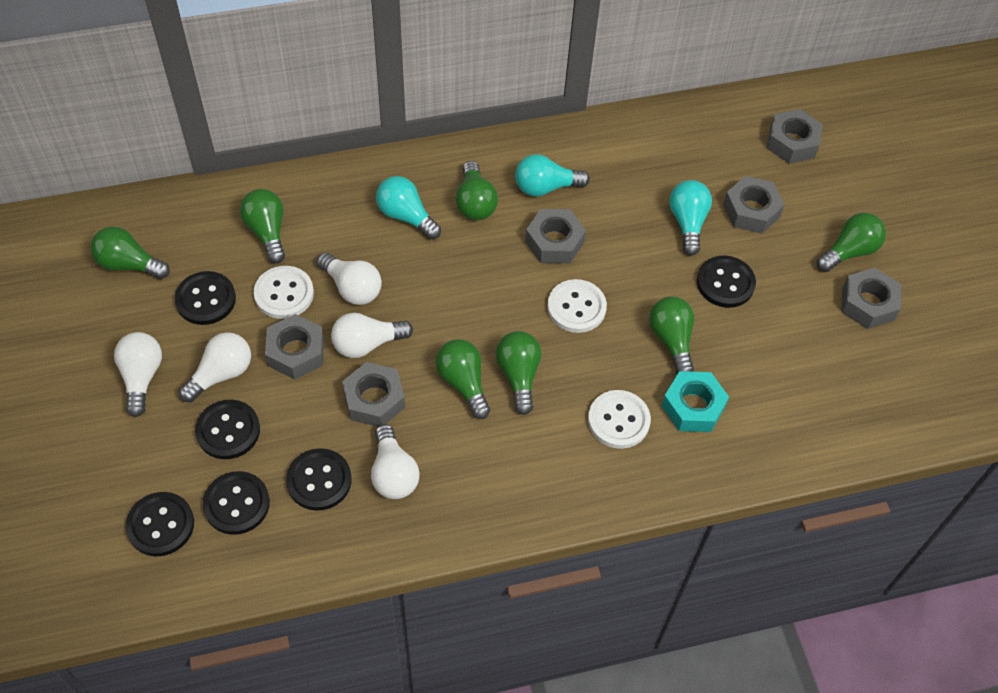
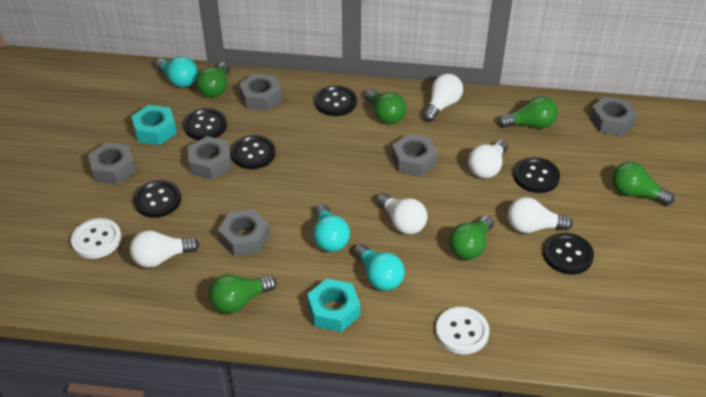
green light bulb: [90,226,170,279] [240,189,285,264] [436,339,490,419] [456,161,498,220] [496,331,541,415] [649,297,694,374] [817,213,886,272] = 7 -> [196,62,230,98] [209,274,277,313] [365,89,406,124] [449,215,494,260] [498,96,558,128] [612,162,674,205] = 6
turquoise nut: [662,371,729,432] = 1 -> [132,105,177,145] [307,279,360,332] = 2
white button: [254,266,314,319] [547,279,607,333] [588,390,651,449] = 3 -> [71,218,122,259] [436,307,489,355] = 2

